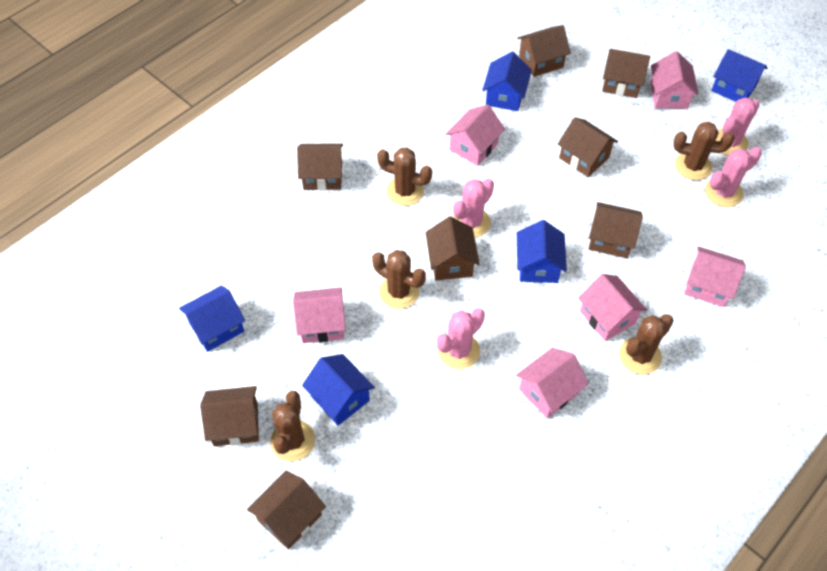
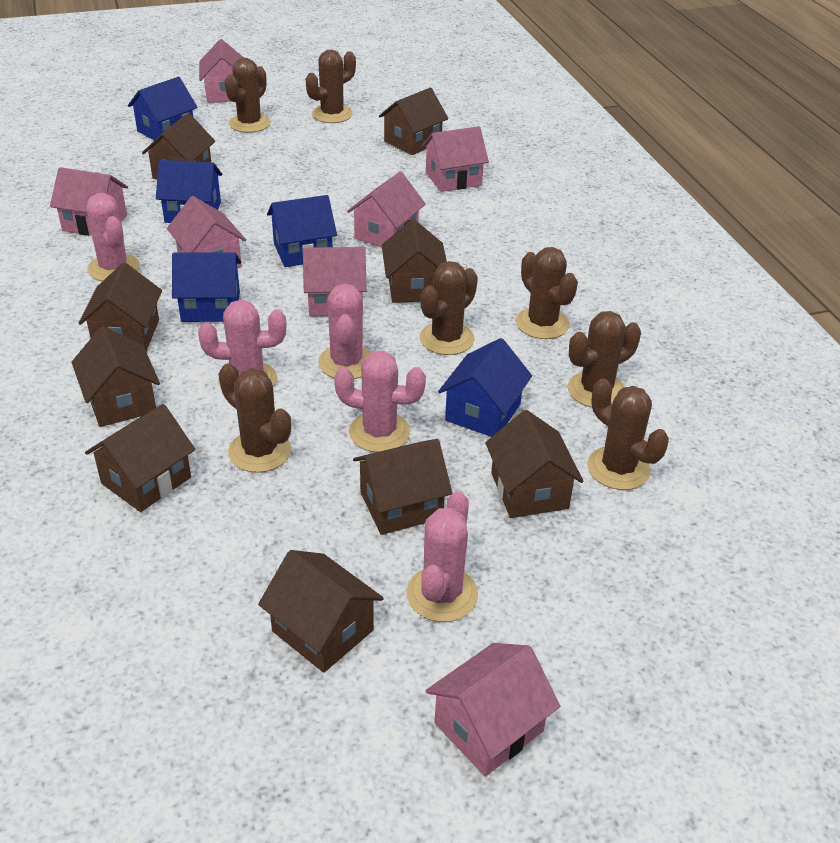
brown cactus: [270,391,315,461] [372,250,426,309] [377,147,432,206] [619,314,674,375] [673,122,735,180] = 5 -> [219,363,291,473] [225,58,270,133] [306,49,356,123] [420,261,478,355] [516,247,578,339] [568,311,641,408] [587,378,669,490] = 7
brown house: [200,386,259,446] [247,471,326,549] [297,143,343,191] [425,216,480,280] [517,25,571,77] [558,117,618,177] [589,202,643,258] [602,49,650,98] = 8 -> [71,326,160,427] [79,263,162,351] [85,404,195,512] [142,113,215,179] [258,550,384,673] [353,439,452,535] [379,88,448,155] [382,219,447,303] [485,410,584,518] = 9
pink cactus: [437,308,485,370] [453,178,494,238] [705,147,762,207] [716,97,760,155] = 4 -> [86,193,140,281] [198,300,286,387] [318,284,371,379] [334,350,426,452] [406,491,478,622] = 5
pink house: [293,287,346,343] [445,104,505,166] [516,347,589,418] [578,274,647,341] [651,51,699,109] [684,246,746,307] = 6 -> [50,167,128,236] [167,196,246,268] [199,39,244,103] [303,247,367,316] [347,172,426,248] [422,126,489,192] [426,643,560,776] = 7

